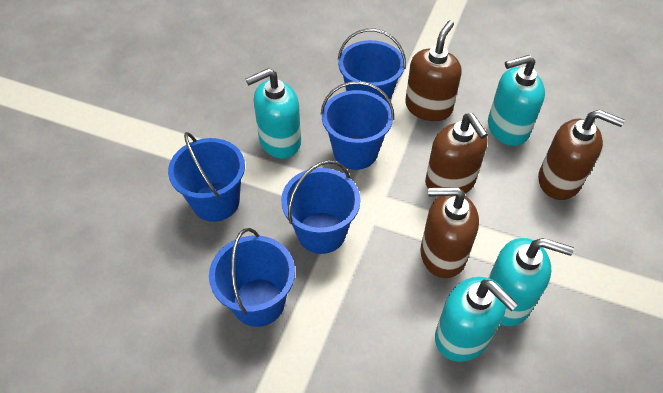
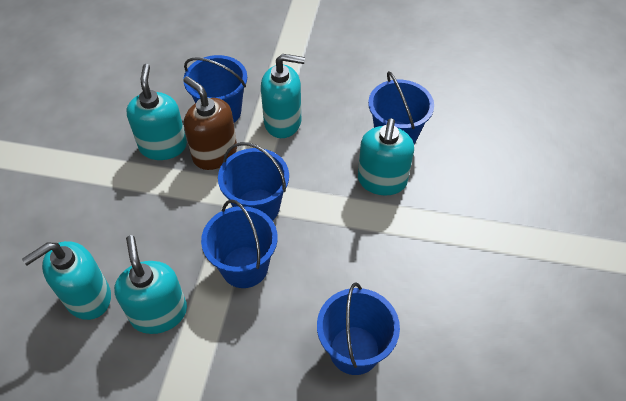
brown soap dispenser: [405,20,462,121] [420,187,479,278] [425,113,488,194] [538,110,625,200] = 4 -> [183,76,237,170] = 1
turquoise soap dispenser: [245,68,301,158] [435,277,518,362] [488,55,545,146] [488,238,574,326] = 4 -> [22,241,111,320] [114,235,187,334] [126,64,187,160] [261,54,305,138] [358,118,414,196] = 5

